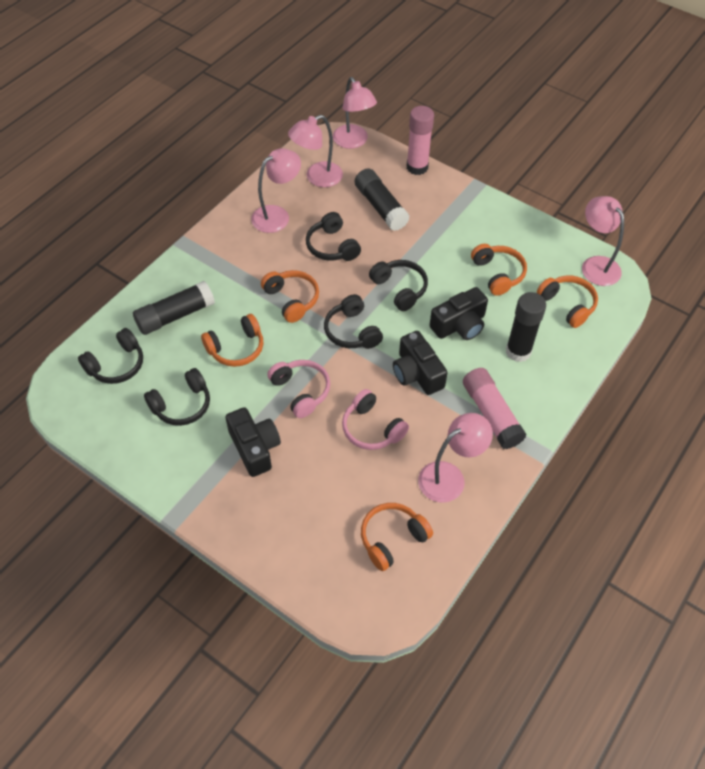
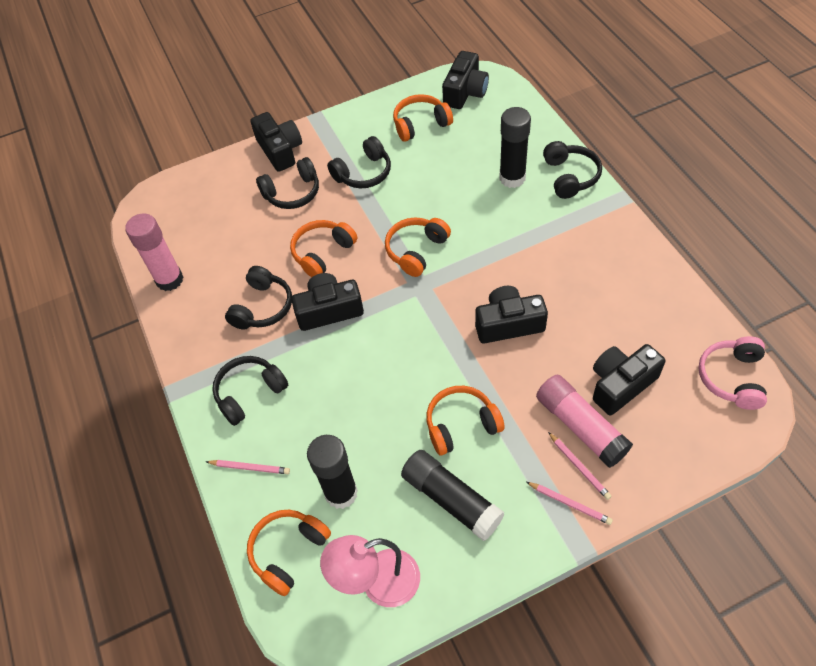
black camera: [226,407,281,477] [393,331,448,395] [430,287,488,340] = 3 -> [250,112,302,172] [291,273,364,331] [442,51,489,109] [475,286,548,343] [593,344,665,415] = 5
pink headphones: [267,360,330,418] [342,389,409,450] = 2 -> [698,336,767,410] = 1
pink lamp: [251,148,301,233] [288,115,343,187] [333,77,377,149] [418,413,493,503] [582,196,624,286] = 5 -> [320,535,420,607] = 1
pink pencil: none = 0 -> [206,460,290,474] [526,482,613,525] [548,432,612,500] = 3

